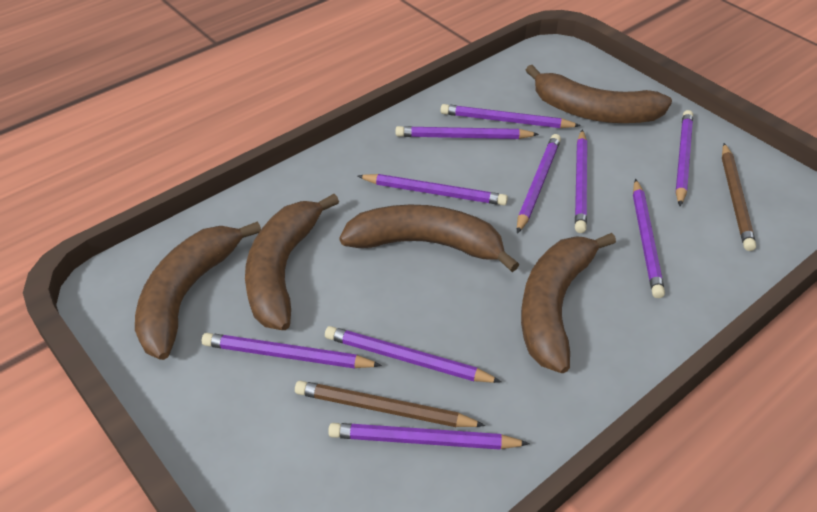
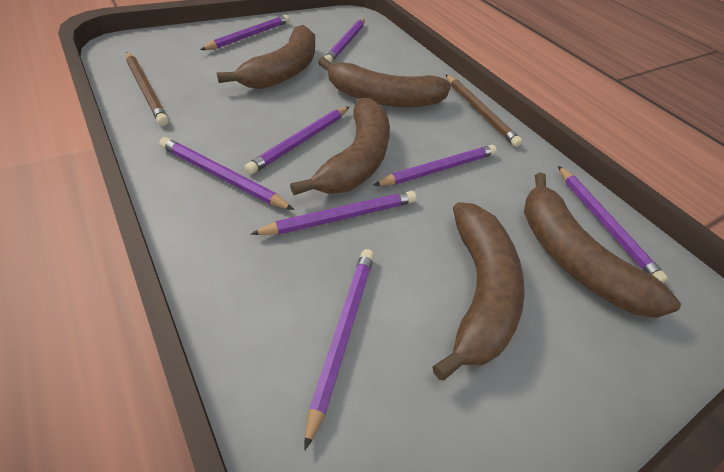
purple pencil: [202,333,382,369] [325,326,501,383] [328,423,530,450] [357,174,508,205] [396,126,539,139] [440,104,581,128] [517,134,561,234] [575,130,587,233] [633,179,665,298] [675,110,693,206] = 10 -> [159,137,294,210] [200,15,290,50] [245,107,349,175] [251,191,416,235] [304,249,374,450] [324,18,365,63] [374,145,497,186] [558,166,668,283] = 8

